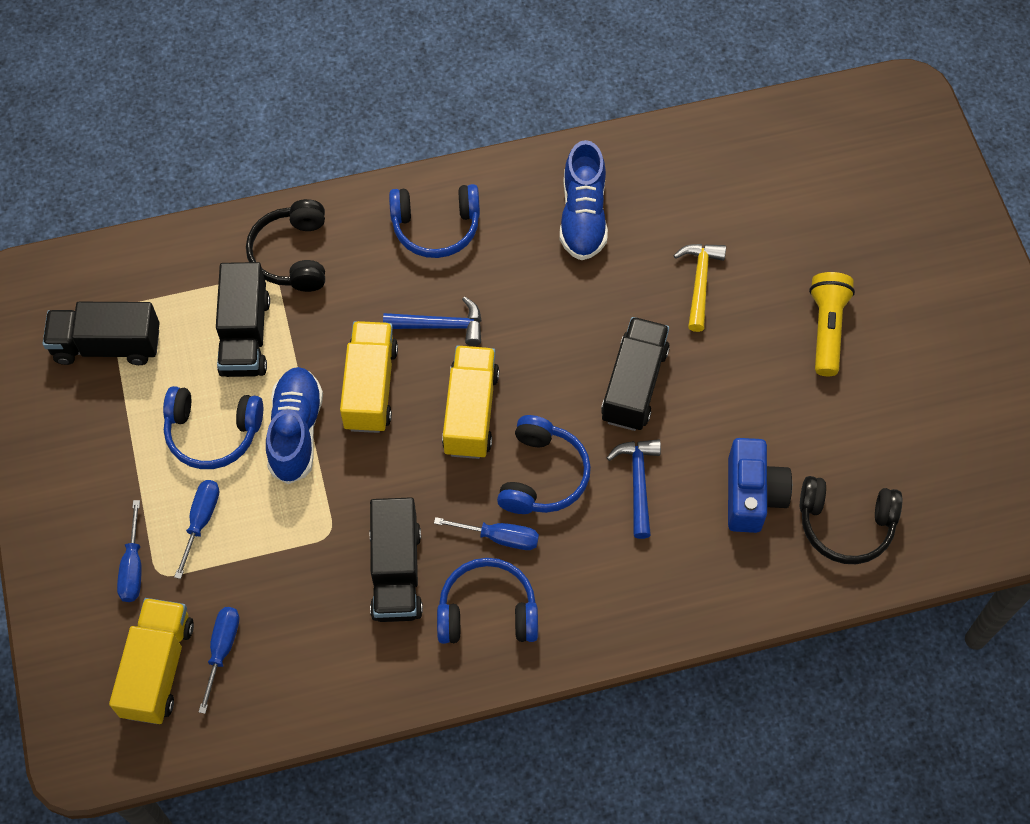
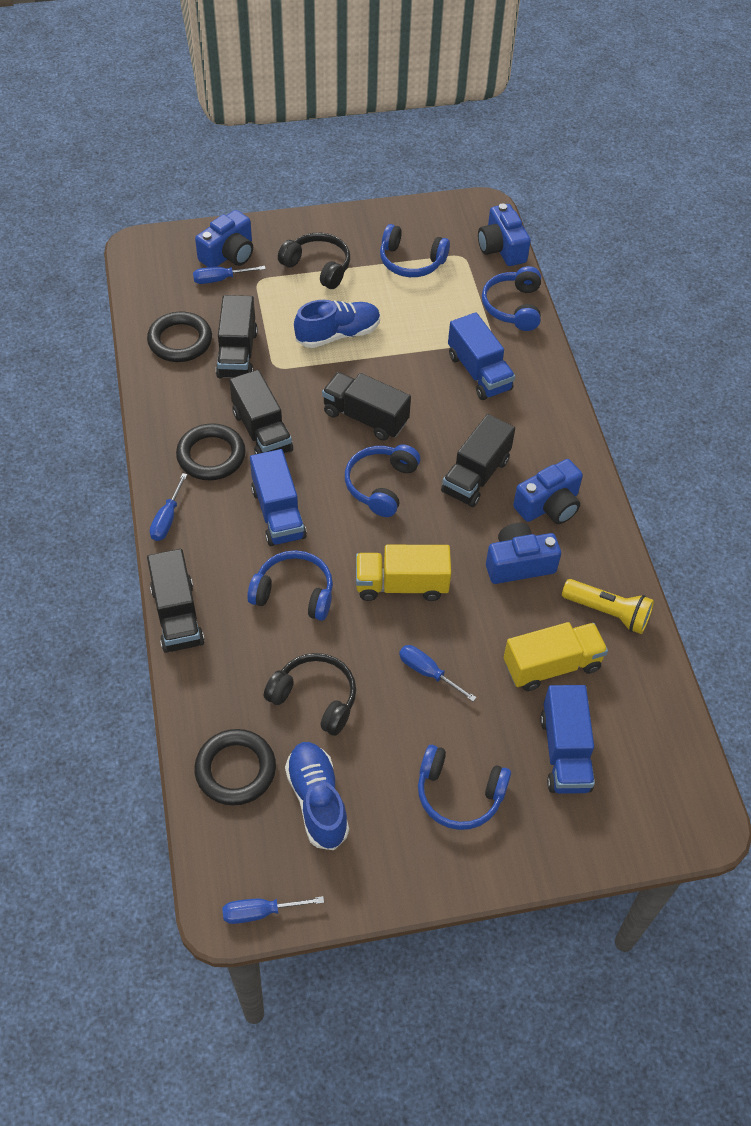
black ring: none = 0 -> [147,312,212,362] [176,423,246,480] [194,729,276,806] = 3
black truck: [42,302,160,365] [216,262,270,377] [370,497,423,622] [601,317,670,431] = 4 -> [147,549,204,653] [216,295,258,378] [229,370,293,454] [322,372,411,441] [441,414,515,507] = 5
blue camera: [728,438,792,533] = 1 -> [195,210,253,267] [478,203,531,266] [486,522,561,584] [513,459,583,524] = 4
blue hammer: [383,296,482,346] [607,439,661,539] = 2 -> none = 0
blue headphones: [163,386,263,469] [389,184,480,258] [437,558,538,644] [497,415,591,514] = 4 -> [247,550,333,621] [345,445,420,517] [380,224,450,277] [418,745,511,830] [482,266,541,331] = 5
blue truck: none = 0 -> [250,449,307,546] [448,312,515,400] [540,685,595,794] = 3
yellow hammer: [673,244,726,332] = 1 -> none = 0
yellow truck: [109,598,194,724] [340,321,398,433] [442,346,499,459] = 3 -> [356,545,451,601] [504,622,608,691] = 2

